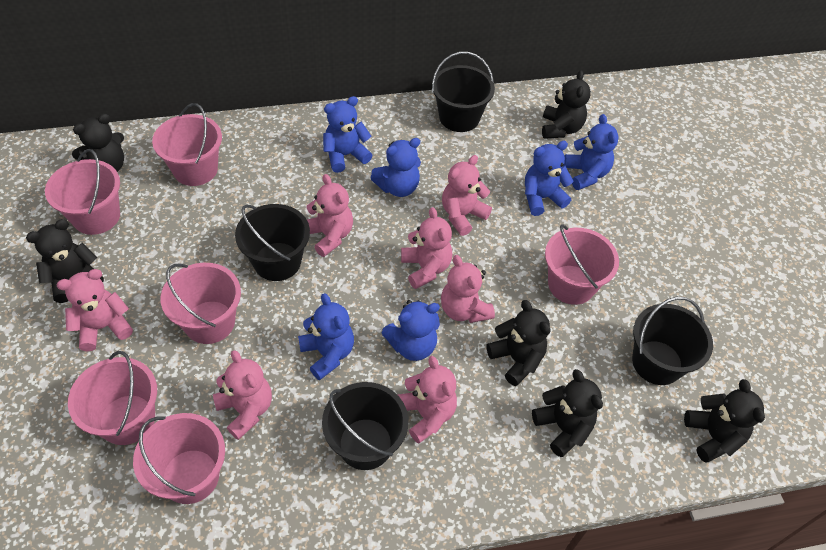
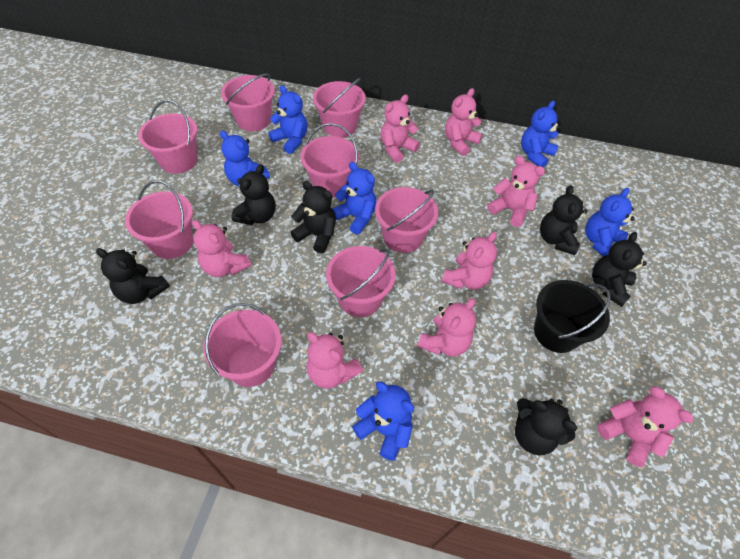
black bucket: [235,204,310,281] [322,382,408,470] [432,52,495,132] [632,297,713,385] = 4 -> [534,280,611,353] = 1
pink bucket: [45,149,120,235] [68,351,157,445] [133,413,225,504] [152,103,222,186] [160,263,241,344] [545,224,619,305] = 6 -> [125,180,193,259] [138,100,198,174] [203,303,282,387] [221,74,275,131] [300,123,359,198] [313,78,366,138] [326,246,396,317] [375,187,438,253] = 8
pink teddy bear: [57,269,133,351] [213,350,272,440] [307,174,353,257] [398,356,457,444] [401,207,452,289] [441,255,495,323] [442,155,492,236] = 7 -> [192,220,251,277] [307,332,363,388] [381,95,420,163] [417,298,476,356] [442,232,497,290] [445,88,482,156] [488,156,545,227] [597,386,693,467] = 8

